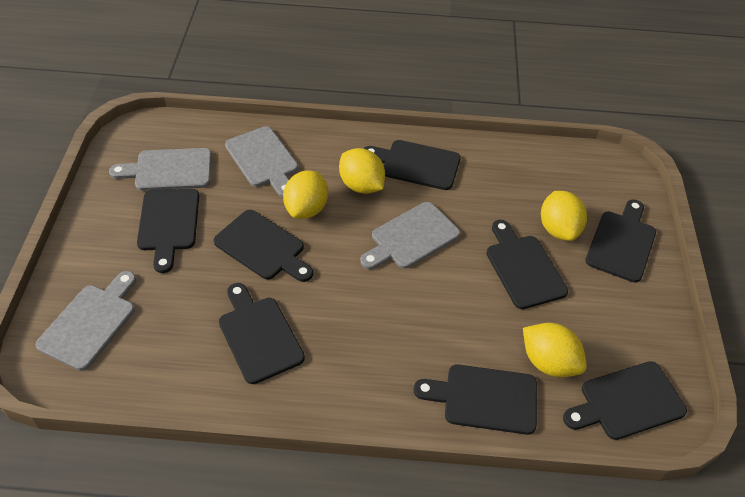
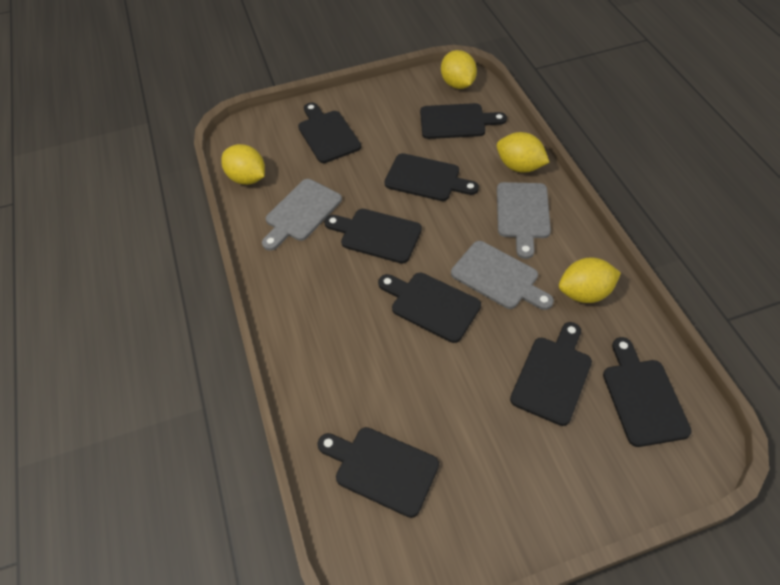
grey cutting board: [36,271,136,371] [109,148,211,191] [225,126,298,197] [360,202,460,269] = 4 -> [262,179,342,251] [451,241,554,310] [497,182,551,259] = 3

